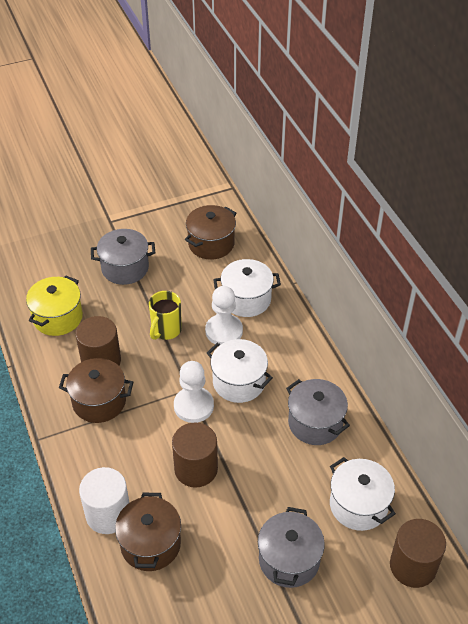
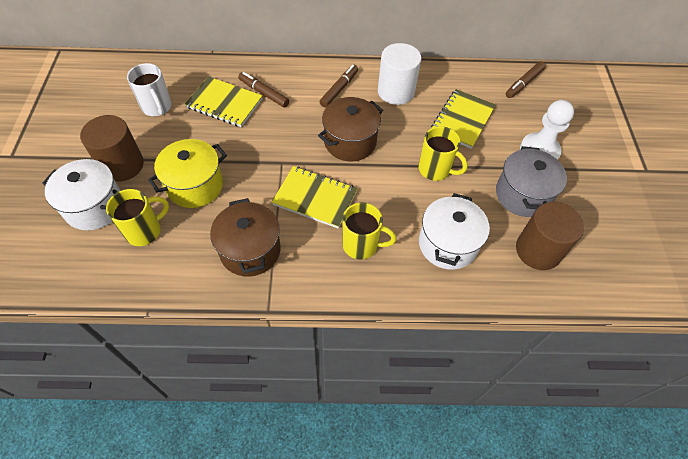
brown cylinder: [76,316,121,366] [172,423,218,488] [390,519,446,588] = 3 -> [80,115,144,182] [516,202,584,270] = 2
brown marker: none = 0 -> [238,72,289,108] [320,65,358,107] [506,62,546,98] = 3
brown pot: [59,358,133,423] [115,493,181,571] [185,205,236,259] = 3 -> [210,198,281,277] [318,97,383,161] = 2
grey pot: [91,229,155,285] [258,507,325,588] [286,379,350,445] = 3 -> [496,146,567,217] = 1
white mug: none = 0 -> [127,63,172,116] = 1
white pawn: [174,361,214,423] [205,286,243,344] = 2 -> [520,100,574,160] = 1
white pot: [207,339,273,403] [213,259,281,317] [330,457,396,531] = 3 -> [42,159,121,230] [419,193,490,270] = 2
yellow mug: [149,291,182,340] = 1 -> [106,189,169,246] [342,202,396,260] [419,126,468,181] = 3
yellow notebook: none = 0 -> [185,76,263,127] [272,166,358,229] [431,89,496,149] = 3

